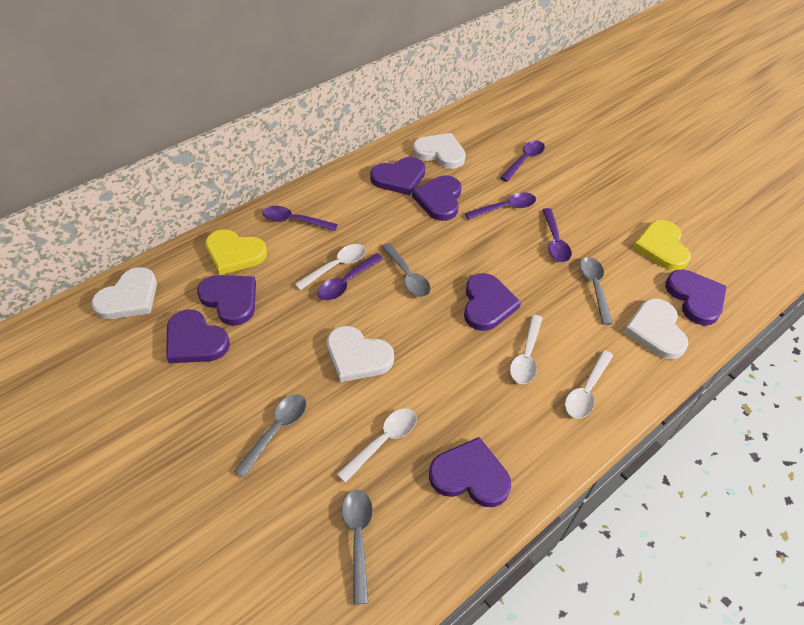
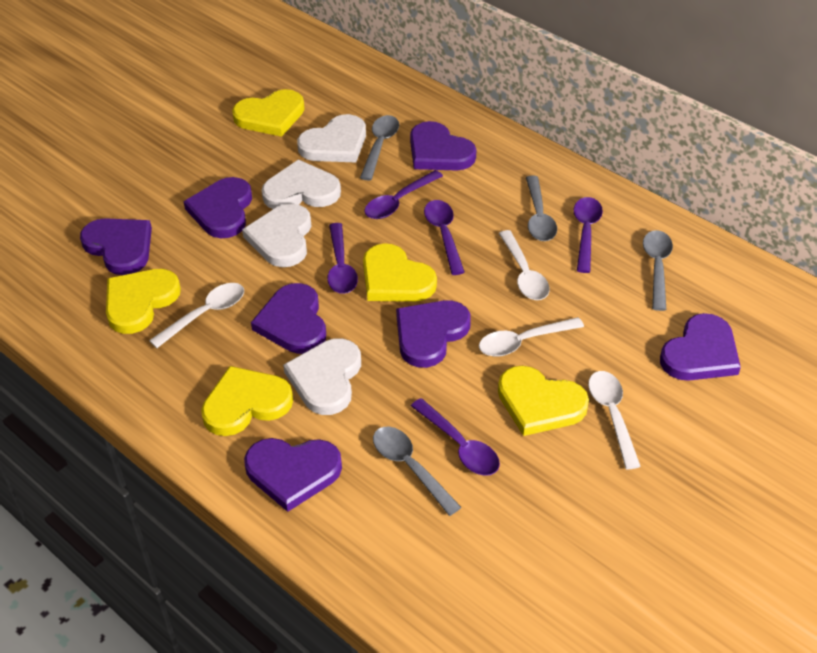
yellow heart: [205,229,267,275] [633,220,691,271] = 2 -> [106,269,181,334] [201,366,293,436] [232,89,305,137] [363,243,437,302] [498,366,589,436] = 5

